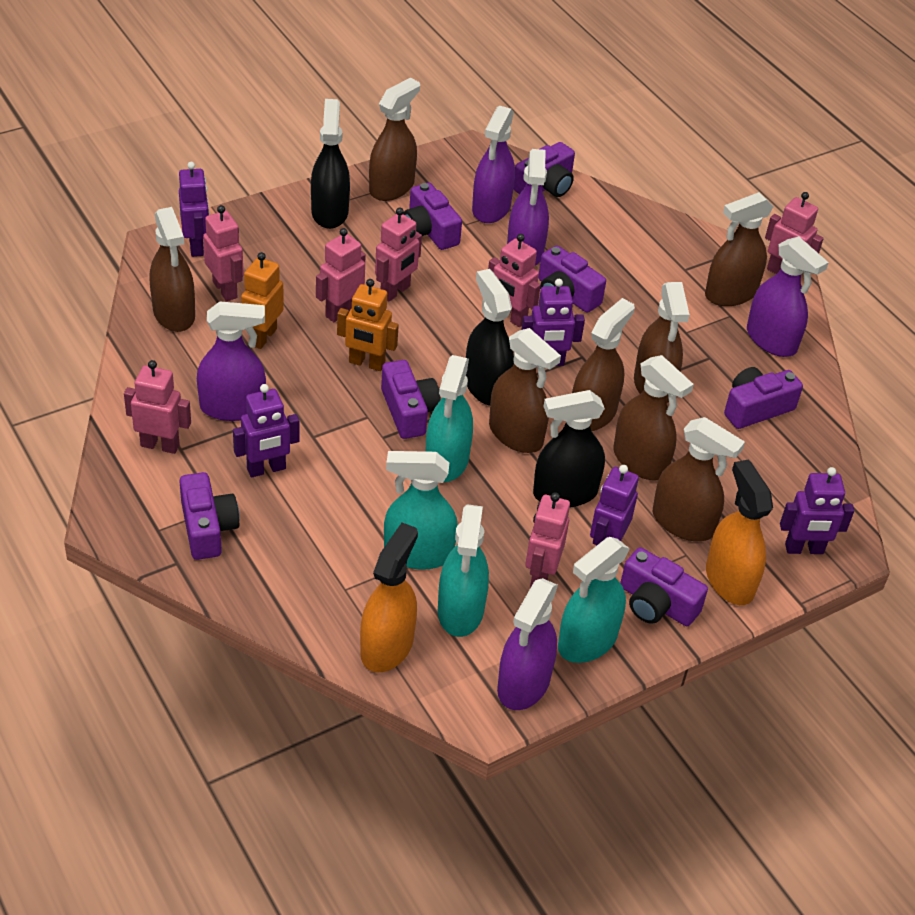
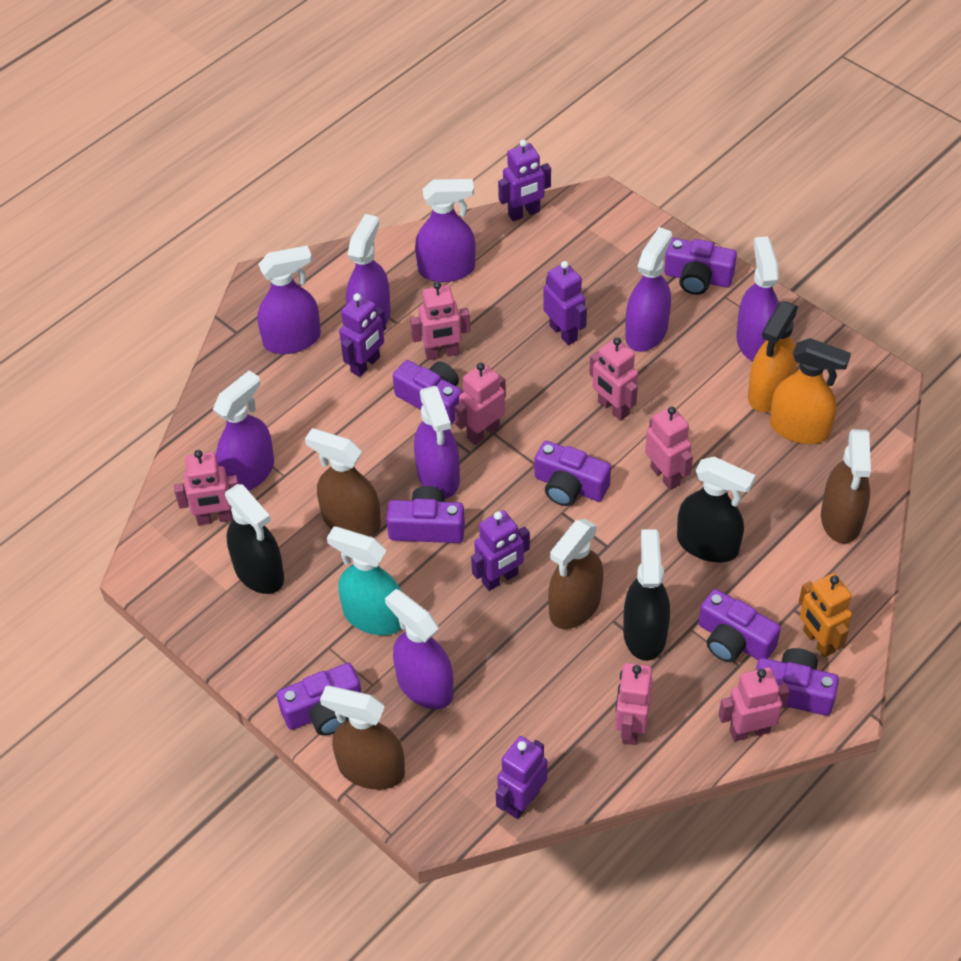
brown spray bottle: [150,207,195,332] [369,78,420,201] [489,328,561,453] [572,298,635,431] [614,355,694,480] [634,282,690,403] [653,417,745,541] [705,192,774,306] = 8 -> [305,428,381,537] [320,686,405,790] [548,519,603,629] [821,429,871,544] = 4
orange robot: [241,252,284,349] [337,279,399,371] = 2 -> [799,573,852,657] = 1
purple spray bottle: [197,301,266,421] [472,105,515,223] [497,578,558,710] [507,149,549,266] [747,236,829,357] = 5 -> [213,371,274,491] [257,245,321,354] [346,214,391,324] [385,589,454,709] [414,386,460,499] [415,179,476,282] [625,227,672,352] [736,236,779,361] = 8
turquoise spray bottle: [384,451,457,570] [425,355,473,482] [438,504,489,637] [558,537,630,663] = 4 -> [327,527,401,635] = 1

